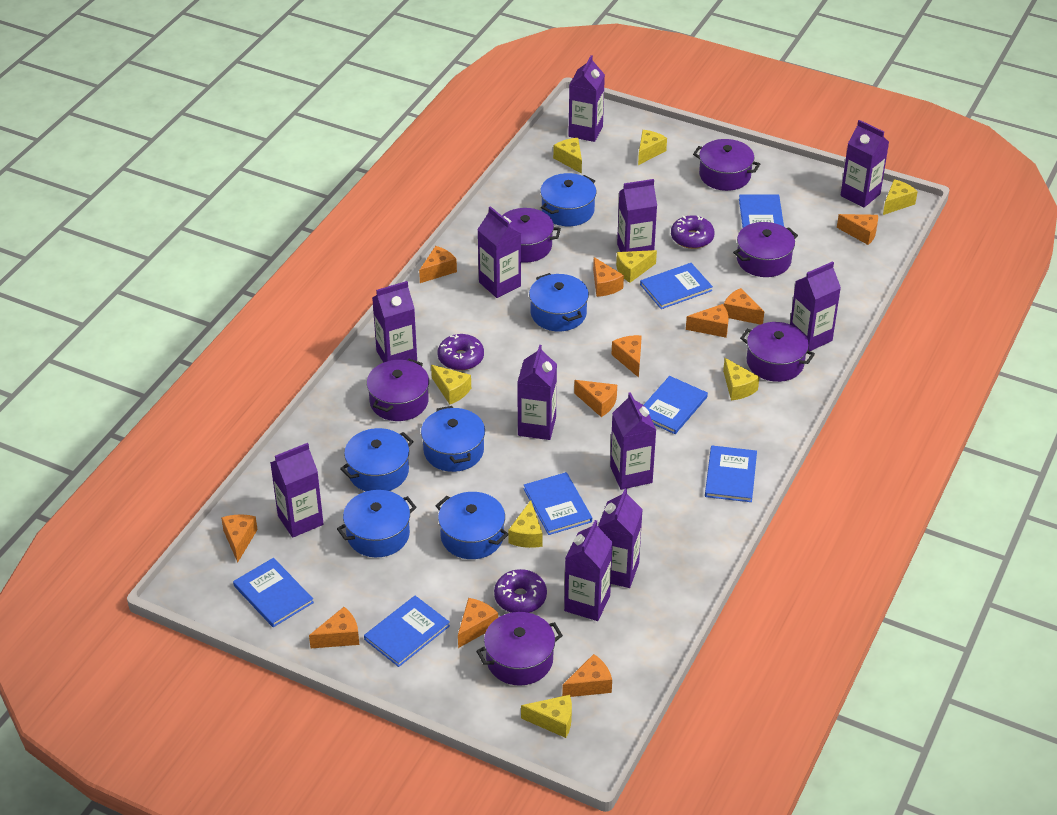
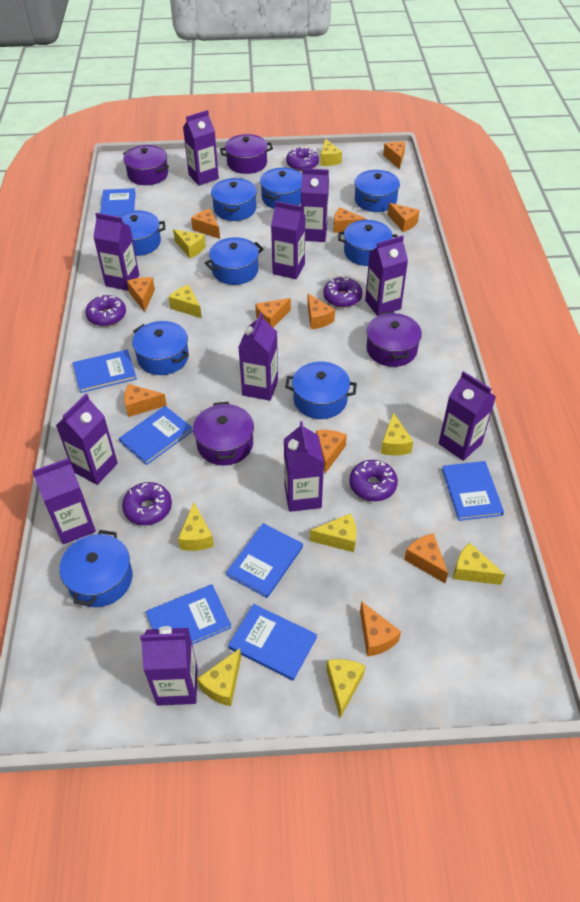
blue pot: [337,490,417,557] [340,428,414,491] [421,406,485,472] [436,492,509,559] [529,273,589,332] [540,173,596,226] = 6 -> [59,530,132,607] [118,210,165,256] [132,321,189,375] [205,237,263,285] [211,178,257,221] [260,168,302,209] [285,361,357,419] [338,220,398,266] [355,170,400,212] = 9
purple donut: [438,334,484,371] [494,569,547,613] [671,215,715,249] = 3 -> [85,295,126,326] [122,482,172,525] [286,147,319,171] [323,277,362,308] [349,460,398,501] = 5
purple pot: [367,359,429,421] [476,612,563,686] [502,208,561,263] [693,139,760,191] [733,222,798,277] [740,322,815,382] = 6 -> [123,145,169,185] [193,402,254,465] [220,134,273,174] [366,312,422,367] = 4
yellow cheese: [431,365,471,404] [508,500,543,548] [521,695,572,738] [553,138,582,174] [616,250,657,283] [638,130,667,165] [723,358,759,400] [883,179,918,215] = 8 -> [169,285,202,318] [173,229,206,258] [178,503,214,551] [197,648,241,706] [310,513,356,552] [320,138,342,166] [326,659,365,718] [381,412,413,456] [453,543,505,585] = 9

